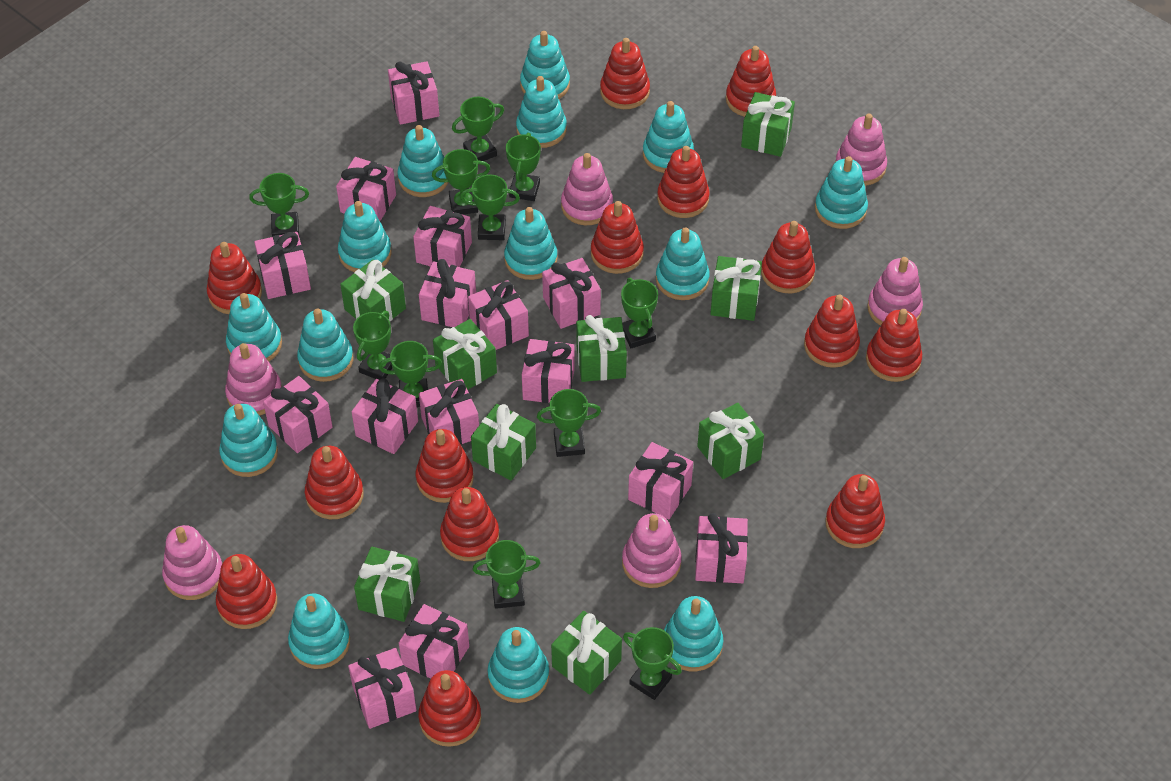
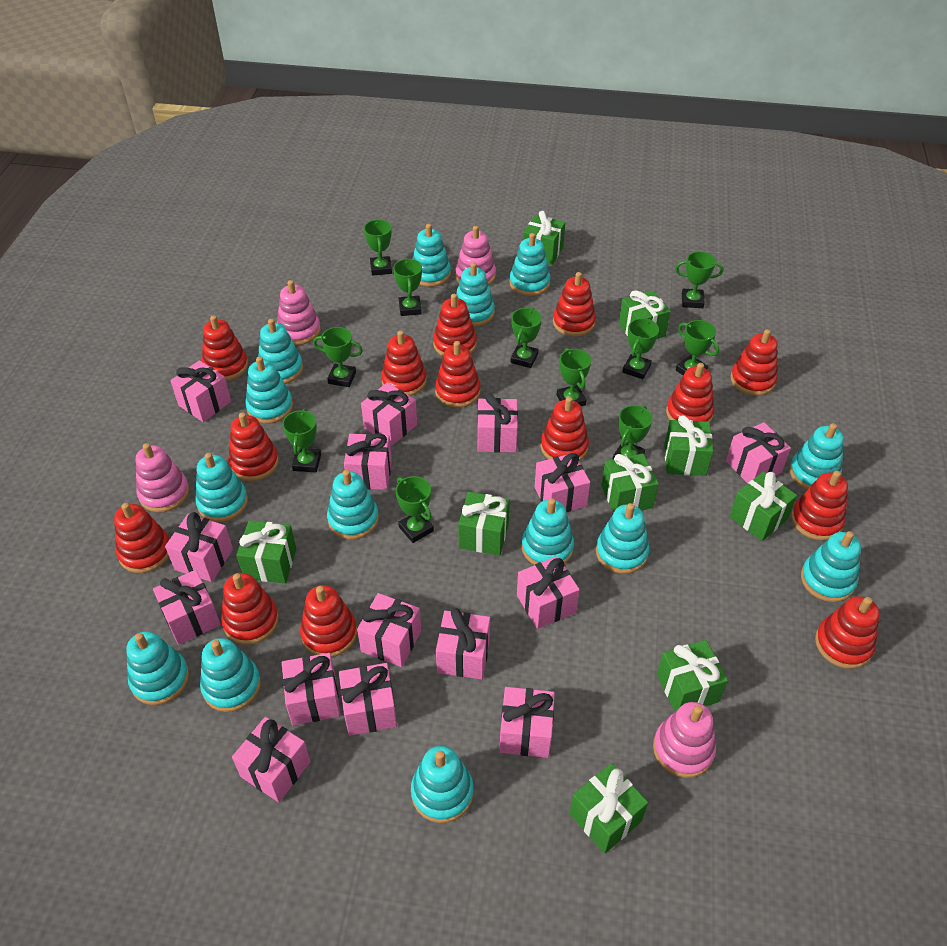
pink stacking toy: [162,525,222,600] [225,343,282,416] [561,153,613,225] [622,513,682,588] [835,113,887,186] [867,257,923,326] = 6 -> [136,443,189,513] [277,280,321,345] [455,226,496,286] [653,702,716,778] = 4

